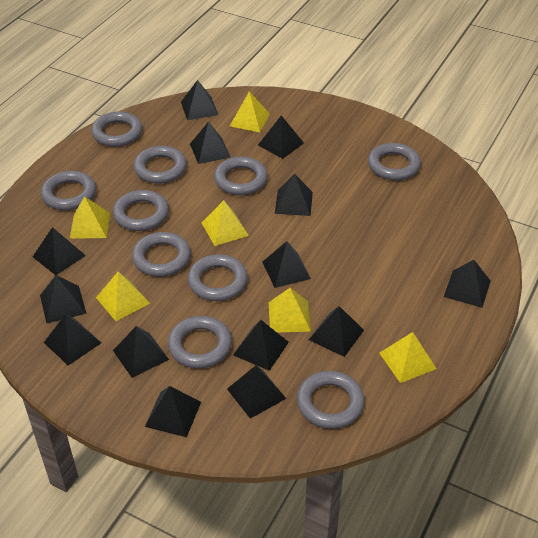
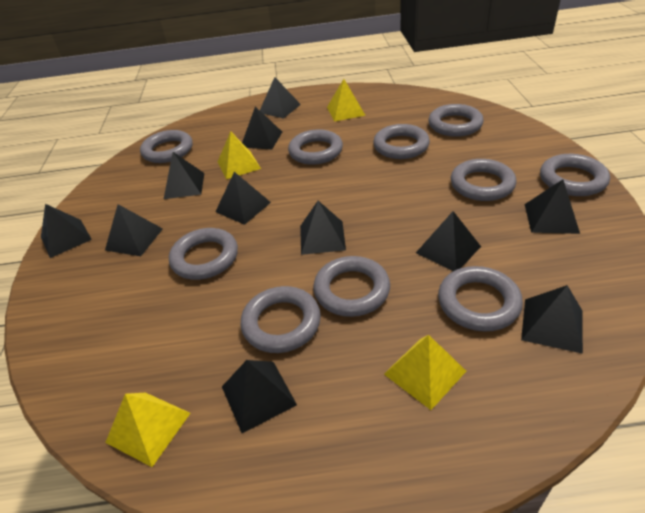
black pyramid: [33,227,86,275] [40,275,87,323] [44,314,101,366] [113,326,169,378] [145,386,201,437] [181,80,218,120] [190,122,231,164] [227,365,287,419] [233,320,289,371] [258,115,304,159] [263,241,311,288] [275,174,313,216] [309,306,364,357] [444,260,491,308] = 14 -> [41,204,92,258] [105,204,163,256] [164,152,204,199] [215,172,271,225] [222,360,297,433] [242,107,282,150] [260,77,301,119] [300,201,346,255] [416,211,481,271] [521,285,583,354] [525,179,580,234] = 11
yellow pyramid: [70,196,110,239] [96,272,150,321] [202,200,249,246] [230,91,270,132] [268,288,311,333] [380,332,437,383] = 6 -> [105,392,190,467] [218,131,261,179] [327,79,366,122] [384,335,466,410] = 4

